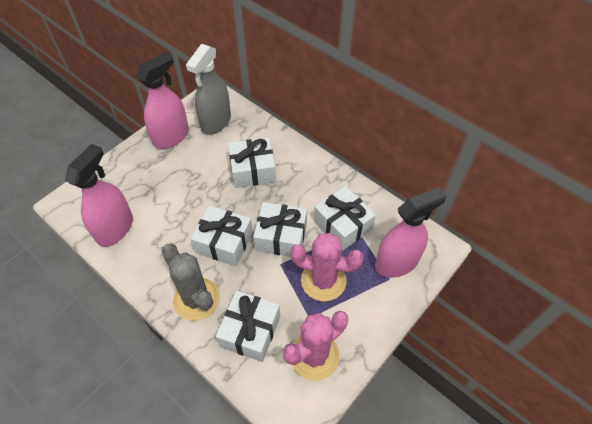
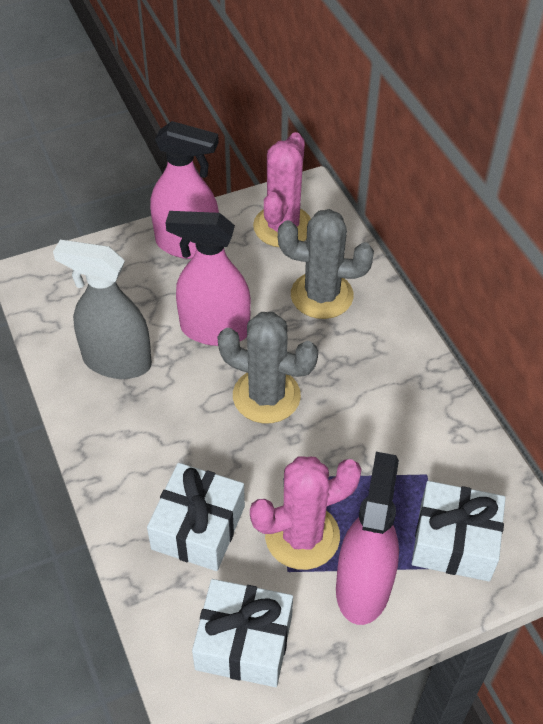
grey cactus: [161,244,220,321] = 1 -> [217,312,318,423] [278,209,374,319] = 2
white gift: [191,205,253,266] [216,291,280,362] [228,137,276,188] [253,202,307,257] [314,186,376,251] = 5 -> [147,463,245,571] [192,579,293,687] [412,481,506,581] = 3

